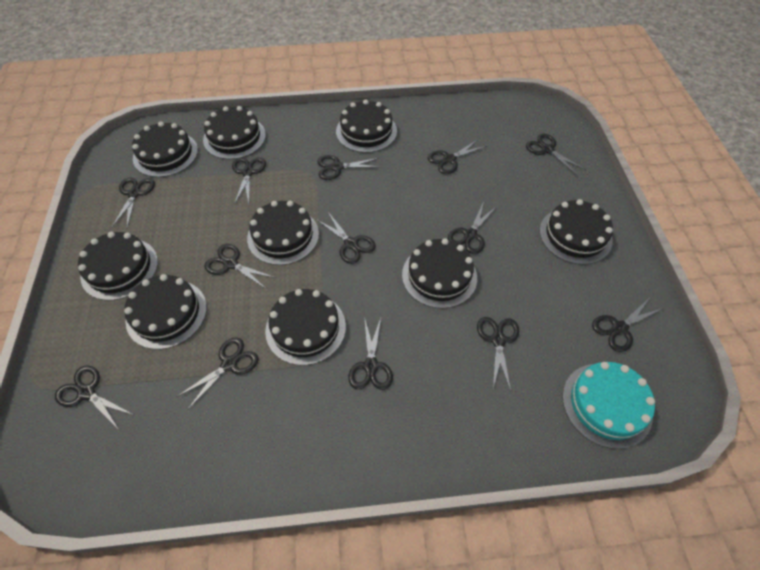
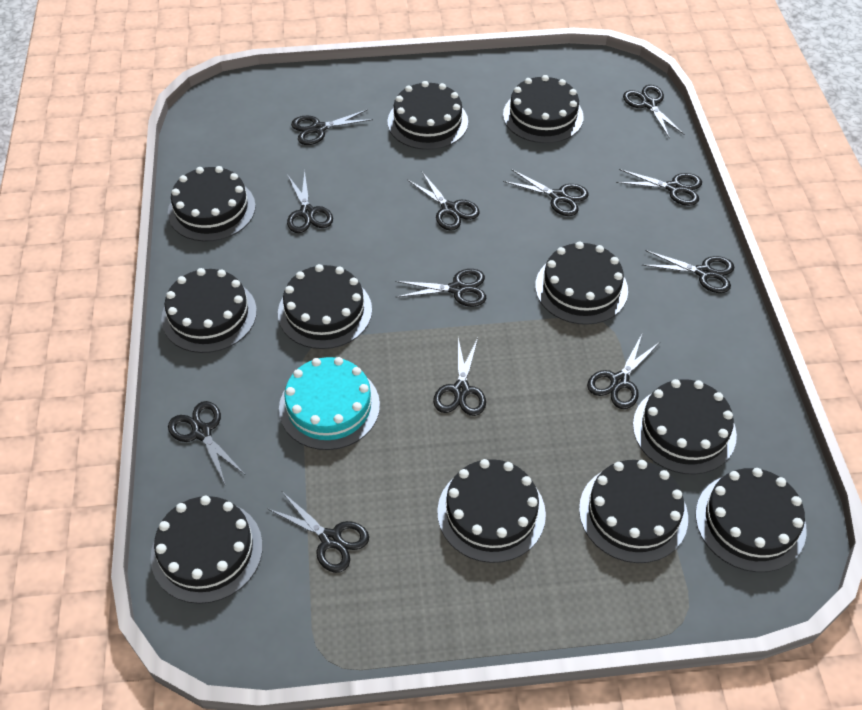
black cake: [78,232,158,301] [124,274,207,349] [132,122,198,177] [203,106,266,159] [247,201,319,265] [265,289,346,365] [336,99,397,153] [402,238,477,309] [539,199,613,265] = 9 -> [151,496,263,604] [161,268,257,353] [168,166,256,241] [278,264,372,349] [387,81,468,150] [437,459,546,563] [503,75,584,143] [535,242,628,325] [579,460,688,563] [633,379,737,474] [696,468,807,572] = 11
black scissors: [55,366,134,430] [112,178,155,228] [177,337,259,409] [204,244,276,289] [232,157,266,205] [316,212,376,264] [317,155,380,180] [348,316,393,390] [427,139,487,174] [448,202,497,254] [477,317,519,391] [526,134,586,175] [592,299,664,352] = 13 -> [168,401,244,484] [267,492,369,573] [287,171,333,233] [291,110,373,145] [395,269,486,307] [408,172,480,231] [433,338,486,416] [503,170,589,216] [587,334,661,409] [616,169,702,206] [623,85,684,139] [642,250,734,293] = 12

